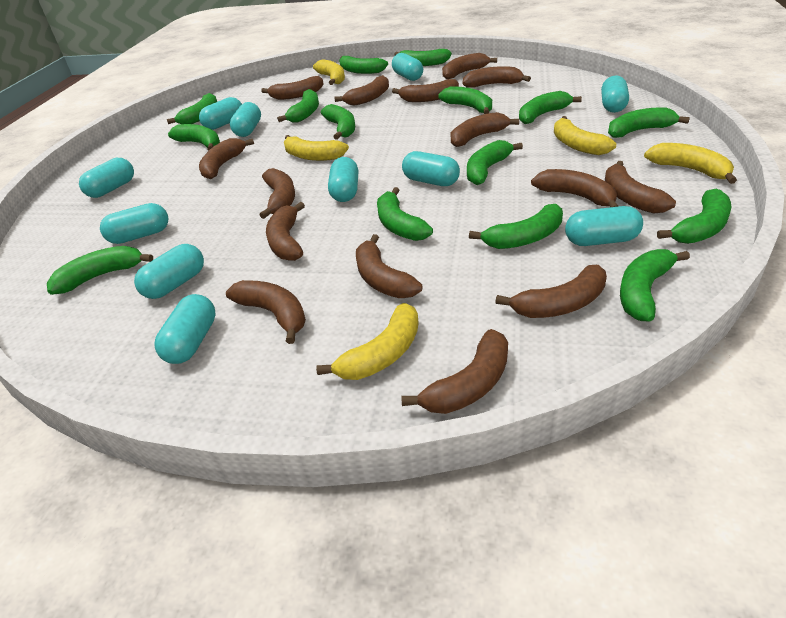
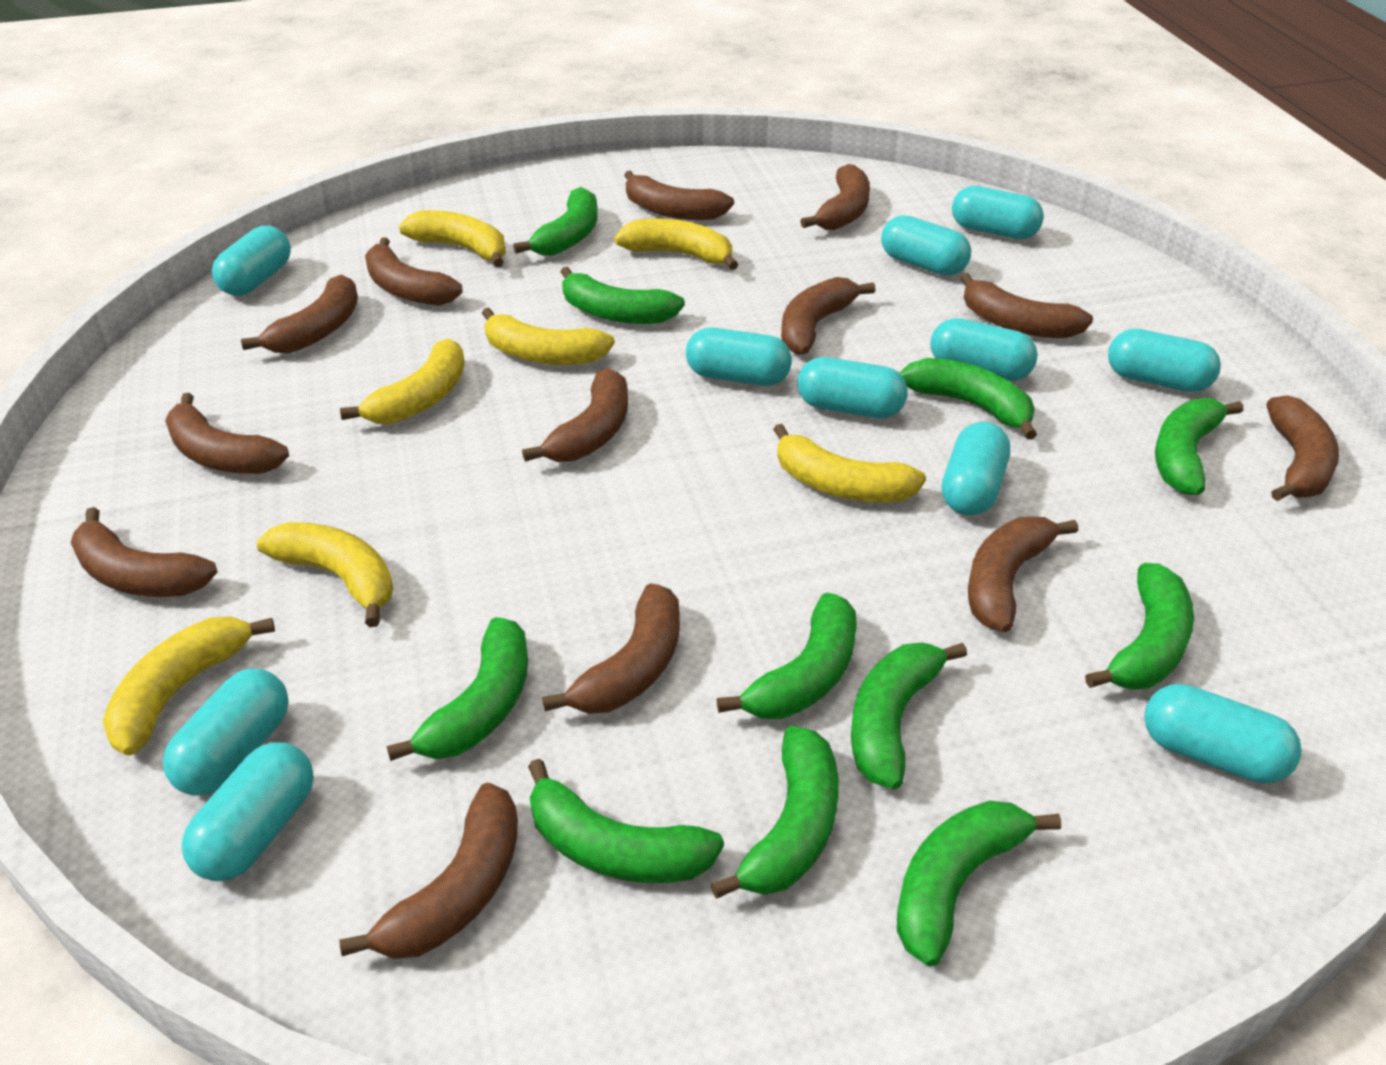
brown banana: [199,138,254,179] [226,280,306,344] [260,168,295,219] [261,76,324,100] [266,202,305,261] [334,75,389,106] [356,234,422,298] [392,79,459,102] [401,329,508,414] [442,53,497,79] [450,112,519,147] [463,66,531,87] [496,265,607,318] [531,169,618,207] [605,161,676,213] = 15 -> [71,507,218,597] [165,393,289,474] [241,275,358,353] [339,783,518,959] [365,237,463,306] [522,368,628,462] [542,583,680,714] [624,171,734,220] [781,277,876,355] [800,164,870,230] [960,273,1093,338] [968,517,1078,632] [1266,395,1339,501] = 13
green banana: [47,246,153,295] [167,93,217,124] [168,124,220,150] [277,89,319,122] [321,104,355,140] [339,56,388,74] [377,187,433,241] [394,49,452,66] [438,86,492,114] [467,140,523,185] [469,204,563,249] [519,91,582,124] [608,107,690,138] [620,249,690,322] [657,189,731,244] = 15 -> [387,617,528,761] [513,187,597,256] [528,759,724,883] [561,267,685,324] [711,726,839,899] [717,592,857,719] [851,643,967,789] [897,801,1061,967] [900,358,1037,440] [1085,563,1194,690] [1155,398,1243,495] = 11
yellow banana: [284,135,349,161] [313,59,345,85] [316,303,419,380] [554,116,616,155] [644,143,737,184] = 5 -> [103,616,275,756] [257,522,393,627] [340,339,465,424] [399,210,506,267] [482,308,615,365] [614,218,738,270] [773,424,926,502] = 7

